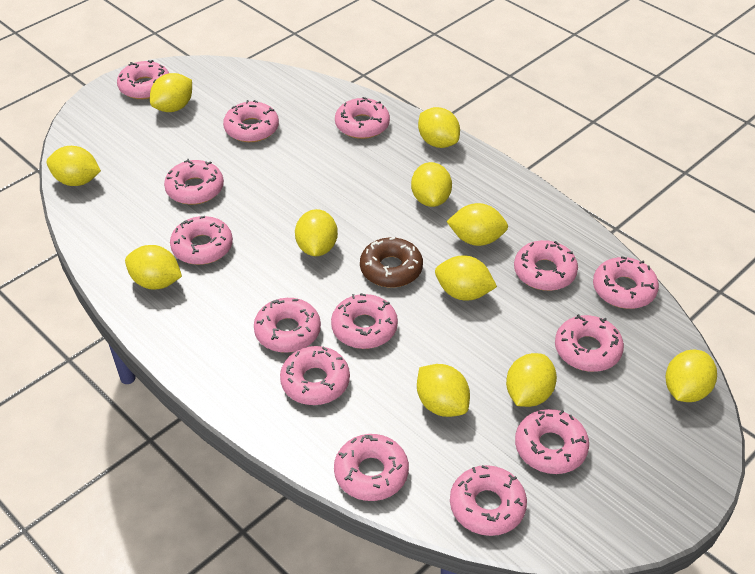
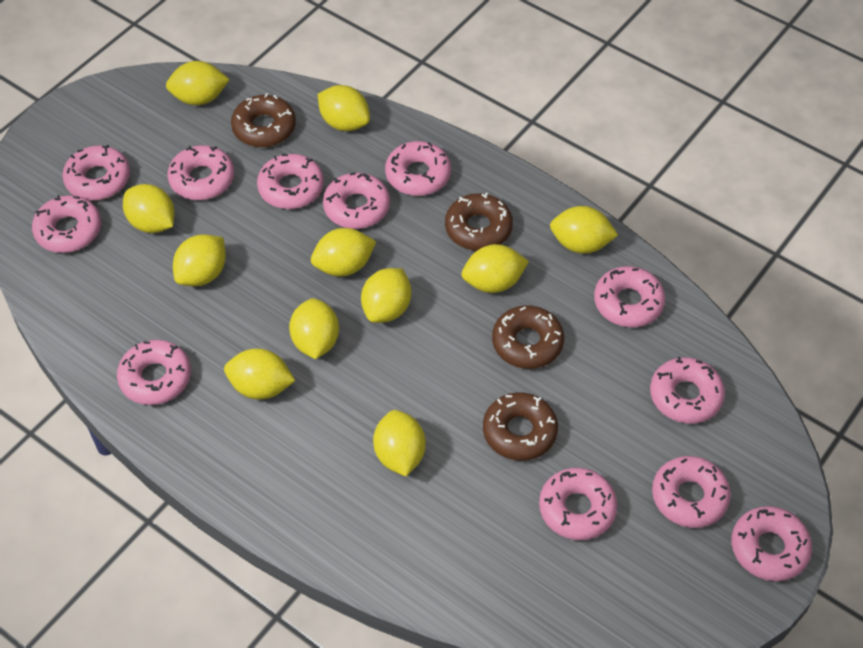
brown donut: [360,237,423,288] = 1 -> [231,93,296,147] [445,192,513,251] [483,392,558,461] [492,305,564,369] = 4
pink donut: [117,60,169,99] [164,159,224,205] [170,216,233,265] [223,100,279,142] [254,298,321,353] [280,346,350,405] [331,293,398,349] [334,434,409,501] [335,97,390,139] [450,465,527,536] [514,240,578,291] [515,409,589,474] [555,314,624,372] [593,256,659,309] = 14 -> [32,195,101,253] [62,145,130,200] [117,340,191,405] [167,145,234,200] [257,154,324,209] [323,172,390,229] [385,141,451,196] [539,468,618,540] [594,266,665,327] [650,357,725,423] [652,456,731,528] [731,506,812,581] = 12

